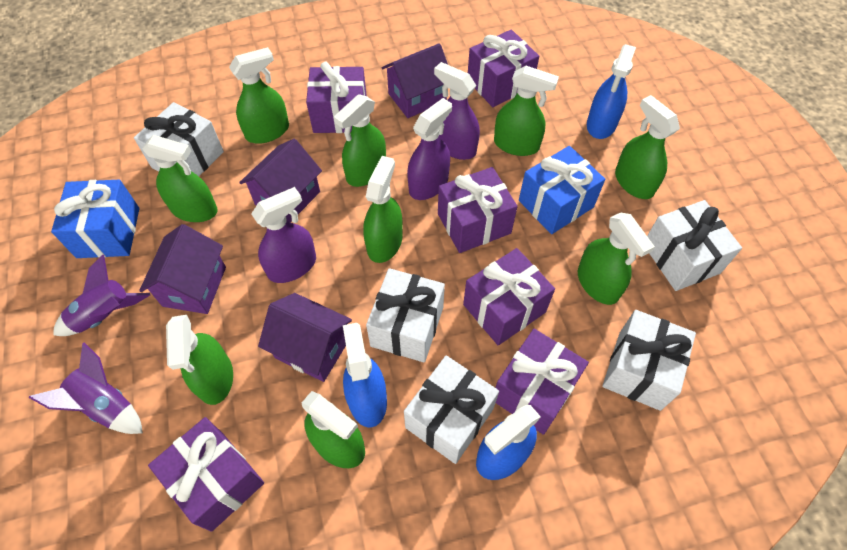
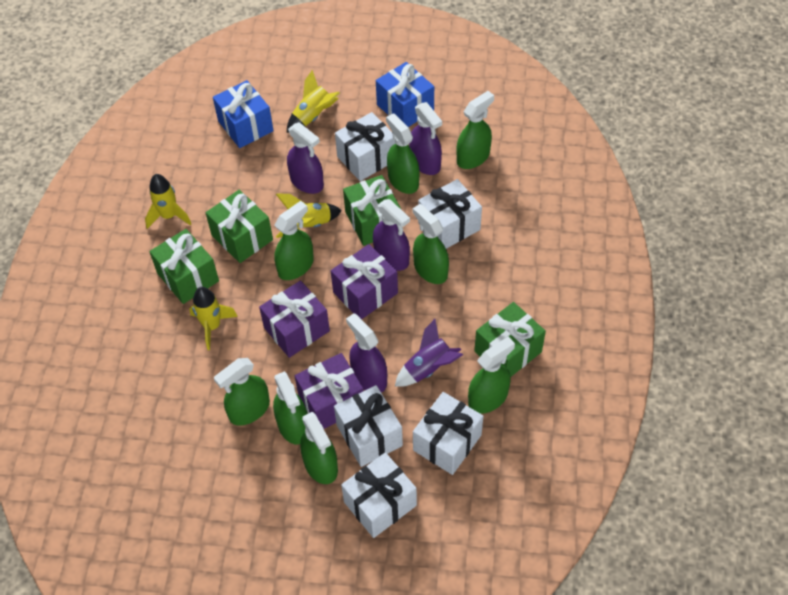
blue spray bottle: [343,323,387,427] [476,405,541,480] [587,44,636,139] = 3 -> none = 0
green gift: none = 0 -> [149,229,219,304] [206,190,273,263] [343,175,401,246] [474,302,546,377] = 4
green spray bottle: [142,135,218,222] [166,315,233,405] [229,47,289,144] [302,391,365,468] [334,94,386,187] [363,156,403,263] [494,66,559,156] [578,213,655,305] [615,95,680,199] = 9 -> [214,358,270,426] [273,371,308,445] [274,201,314,280] [300,412,338,484] [386,113,419,194] [413,204,449,284] [457,91,494,169] [468,337,515,414] = 8
purple gift: [148,417,264,532] [306,62,367,133] [438,167,518,253] [463,248,555,346] [468,29,539,107] [495,329,589,435] = 6 -> [259,280,330,358] [295,353,364,429] [331,244,398,319] = 3
purple house: [139,224,226,314] [239,139,322,222] [258,293,352,382] [382,43,448,118] = 4 -> none = 0
purple rocket: [29,342,143,434] [53,255,150,336] = 2 -> [395,319,463,387] = 1
purple spray bottle: [251,187,316,283] [407,98,452,200] [434,62,480,160] = 3 -> [287,122,324,194] [346,313,387,393] [373,199,410,271] [409,102,442,175] = 4
yellow rocket: none = 0 -> [145,174,191,229] [189,287,238,350] [276,194,342,238] [287,70,340,133] = 4

